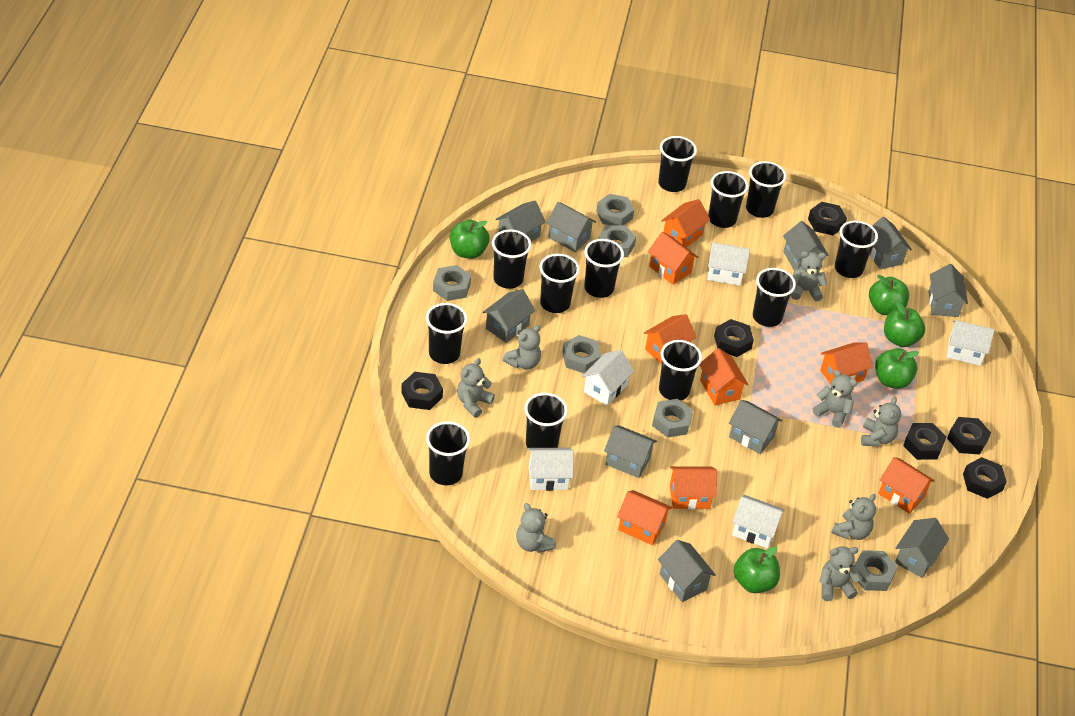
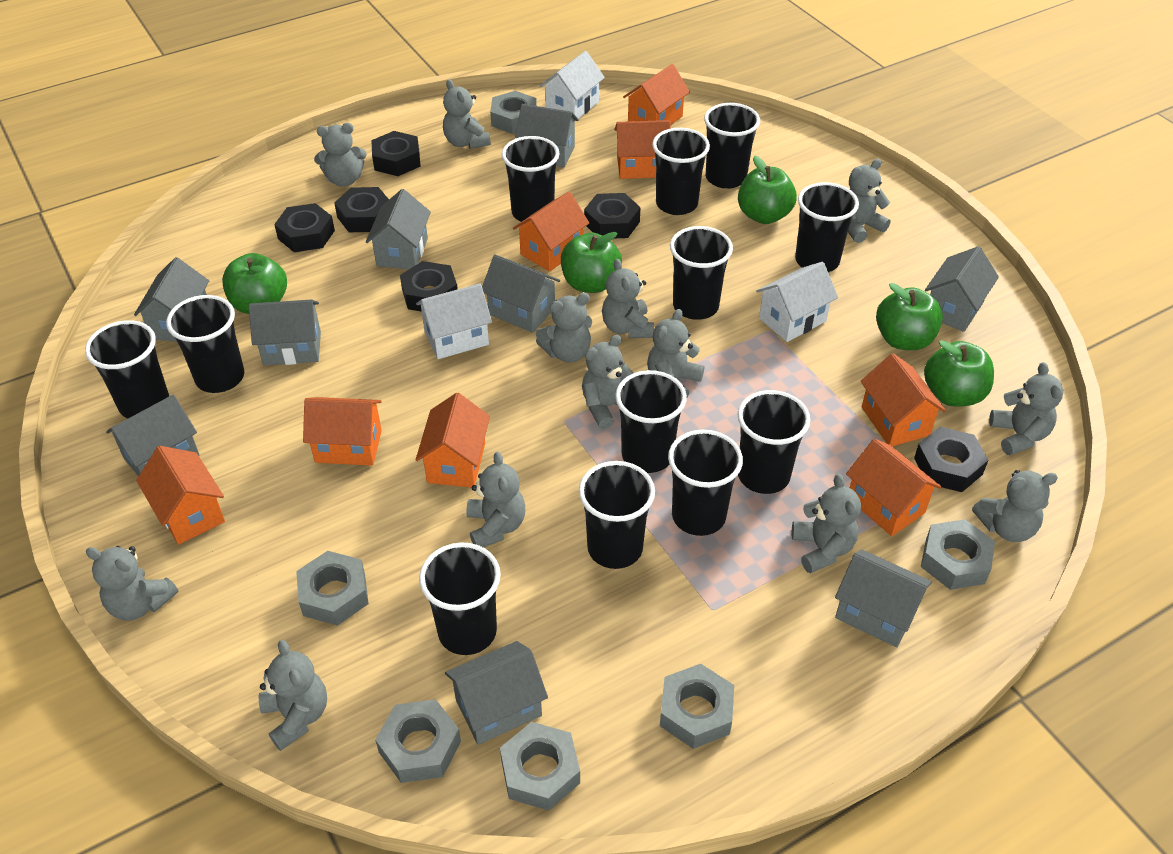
grey house: [483,289,535,343] [495,201,546,242] [547,202,596,252] [604,426,657,478] [658,540,716,602] [729,400,782,454] [783,221,829,270] [870,217,912,270] [895,518,949,578] [929,264,968,317] = 10 -> [106,395,200,476] [134,257,209,342] [249,299,321,366] [366,189,431,270] [445,641,548,745] [482,255,560,333] [515,104,579,167] [835,550,932,647] [925,246,999,332] = 9
grey teddy bear: [457,358,495,418] [503,325,541,370] [516,503,556,553] [791,251,827,301] [813,370,857,428] [819,546,861,601] [831,494,876,540] [861,397,901,446] = 8 -> [86,546,178,621] [259,640,327,751] [314,123,367,187] [443,79,491,149] [466,452,525,547] [536,293,592,362] [582,335,633,429] [602,259,654,338] [647,309,704,397] [791,474,861,573] [848,159,891,243] [972,470,1058,542] [989,362,1063,455] = 13
white house: [528,448,573,491] [582,350,634,406] [707,243,750,286] [732,495,785,549] [947,320,995,366] = 5 -> [416,283,492,359] [540,51,605,119] [756,262,838,342] = 3

